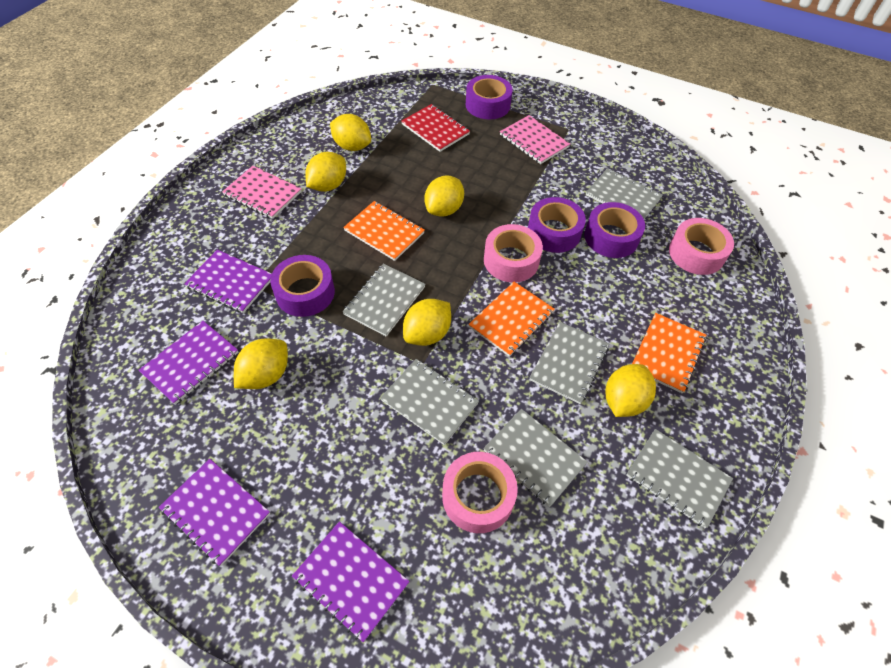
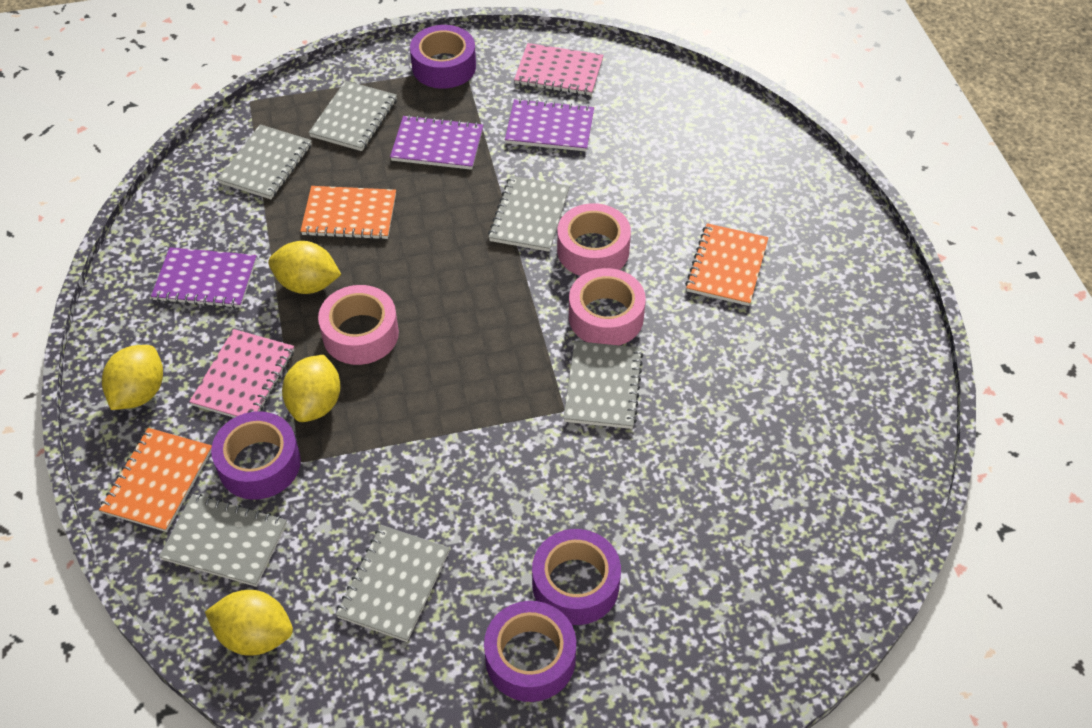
purple notebook: [139,321,239,405] [159,459,270,566] [184,250,272,313] [292,521,410,642] = 4 -> [151,247,257,308] [390,115,483,170] [505,98,594,151] = 3
red notebook: [401,104,470,152] = 1 -> none = 0
yellow lemon: [234,338,288,389] [305,152,346,192] [330,114,371,151] [403,299,451,346] [425,175,464,217] [605,364,656,417] = 6 -> [102,345,163,410] [205,590,293,656] [268,241,342,294] [282,355,341,422] = 4

